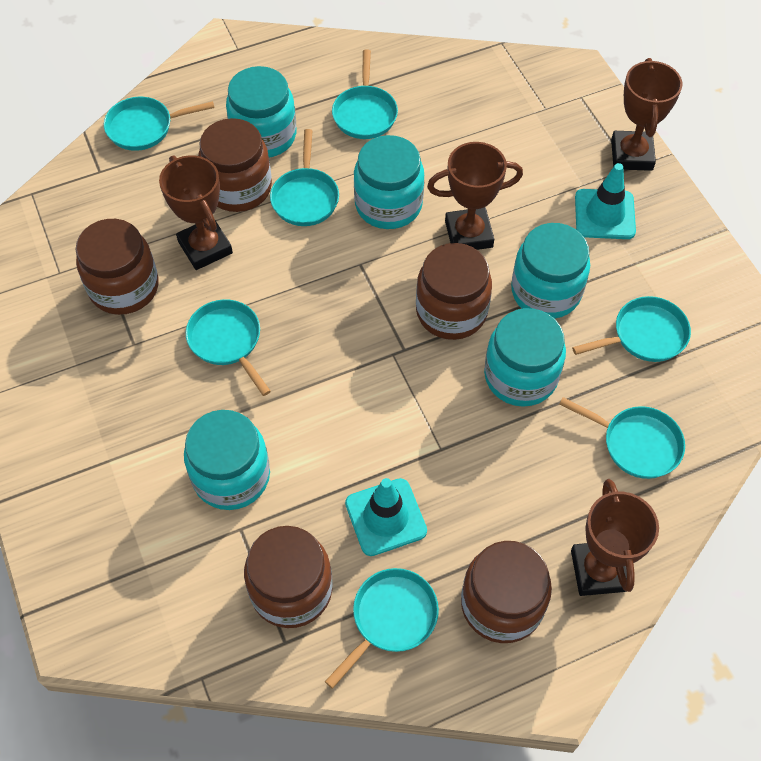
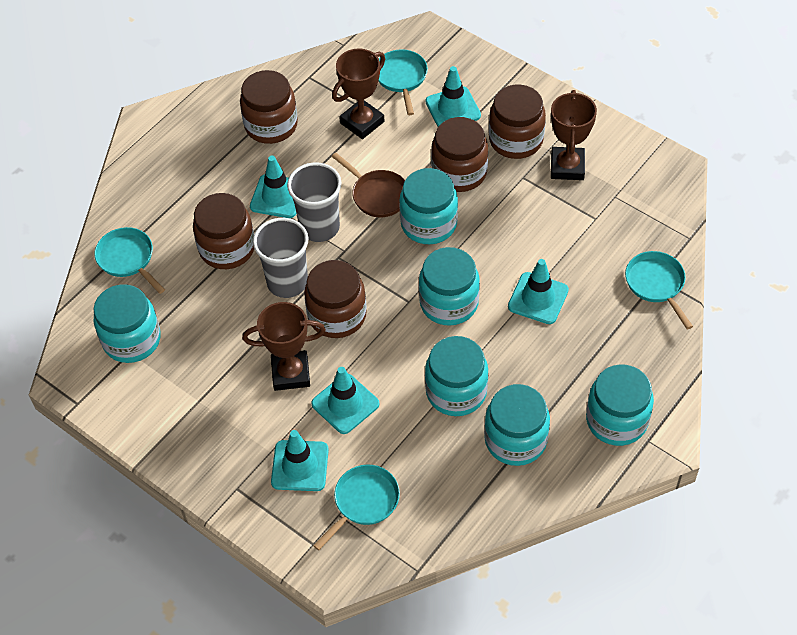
brown pan: none = 0 -> [331,153,405,217] = 1
brown trophy: [159,155,233,270] [427,142,523,250] [571,479,659,596] [611,58,682,171] = 4 -> [242,302,326,391] [332,49,385,139] [551,90,597,180] = 3
grey cup: none = 0 -> [253,218,308,298] [287,162,342,242] = 2
turquoise jar: [184,410,270,510] [226,66,296,158] [354,135,424,229] [484,308,566,407] [511,223,590,319] = 5 -> [93,284,161,363] [399,168,458,244] [419,247,480,326] [425,336,488,416] [484,384,550,466] [586,364,654,446] = 6
turquoise pan: [104,97,215,151] [186,299,271,396] [270,129,339,226] [325,568,439,689] [332,49,398,139] [559,397,685,479] [572,296,691,362] = 7 -> [94,227,165,294] [313,465,400,550] [378,49,428,115] [625,251,693,329] = 4
turquoise traffic cone: [345,478,427,556] [575,163,636,239] = 2 -> [250,156,296,218] [271,430,329,491] [311,367,380,434] [425,66,481,127] [508,259,569,324] = 5

